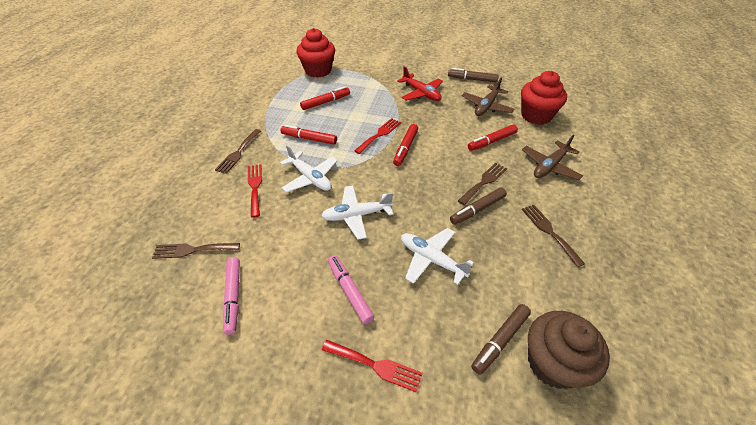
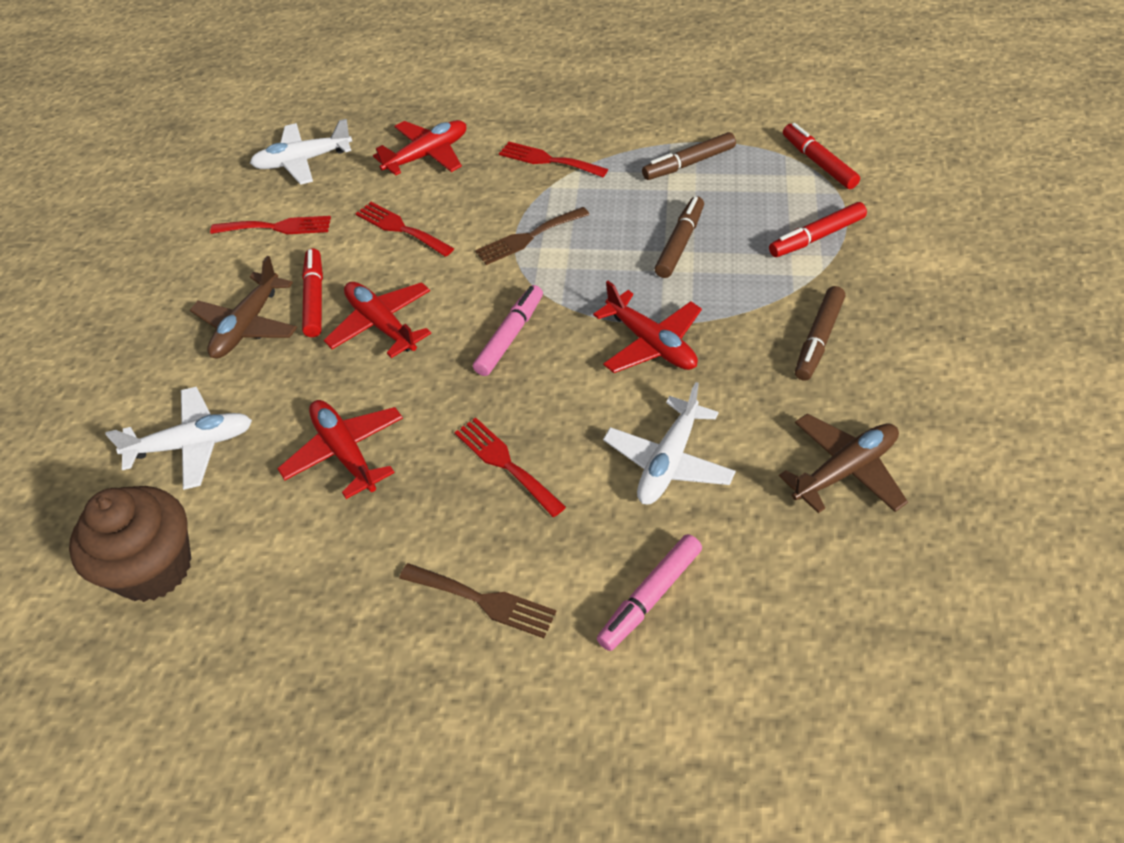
brown fork: [152,243,240,259] [215,129,261,174] [458,163,507,205] [522,205,585,267] = 4 -> [399,563,556,638] [475,207,590,265] = 2
red cupcake: [296,28,335,78] [521,71,567,125] = 2 -> none = 0
red fork: [248,164,262,218] [322,340,423,393] [354,118,401,154] = 3 -> [210,216,331,234] [355,202,454,257] [454,418,566,517] [499,142,608,177] = 4
red marker: [281,125,337,145] [300,86,350,110] [393,124,418,166] [468,125,518,151] = 4 -> [302,249,323,337] [769,202,867,257] [783,123,860,189] = 3
red plane: [397,66,443,101] = 1 -> [277,400,403,499] [324,282,431,358] [373,120,466,176] [593,281,702,373] = 4

